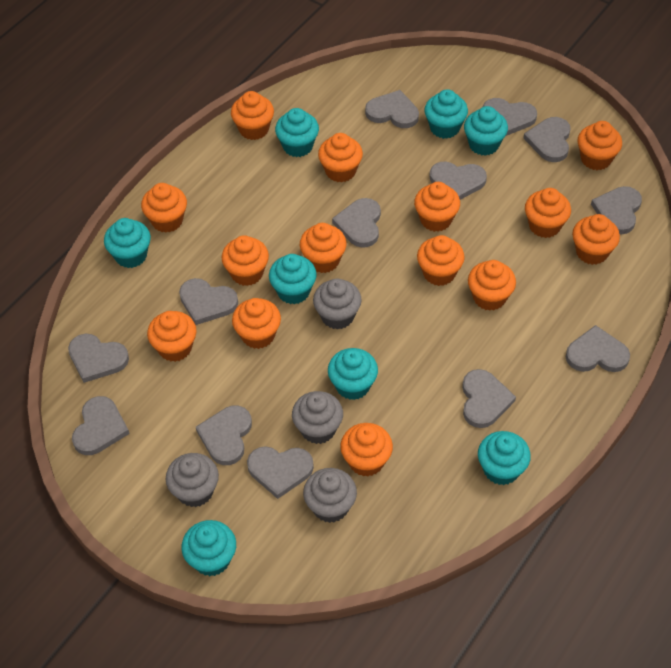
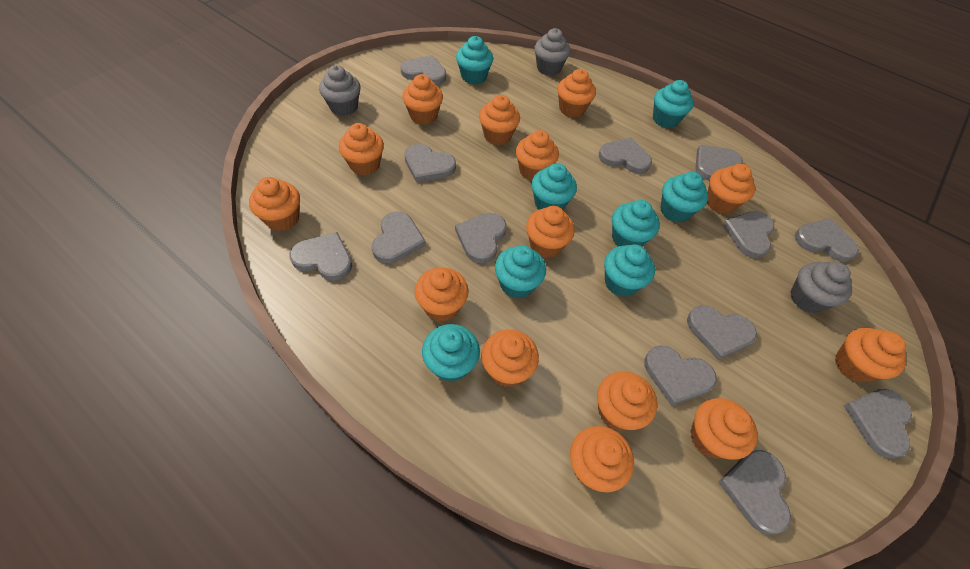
grey cupcake: [166,453,219,507] [292,391,343,444] [303,468,357,523] [313,278,362,330] = 4 -> [319,65,360,116] [534,28,570,76] [790,262,852,313] = 3

